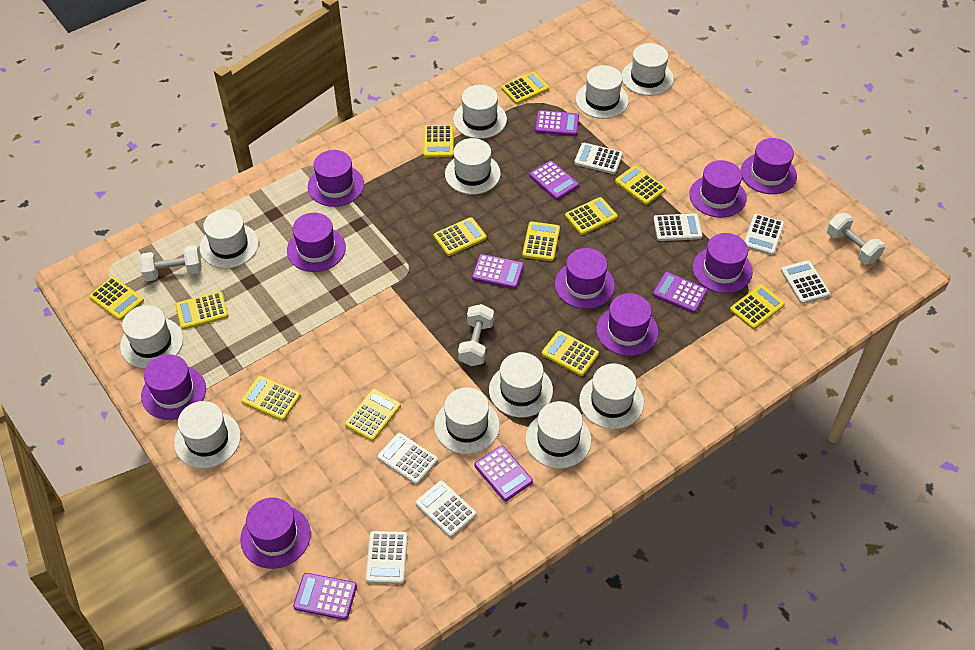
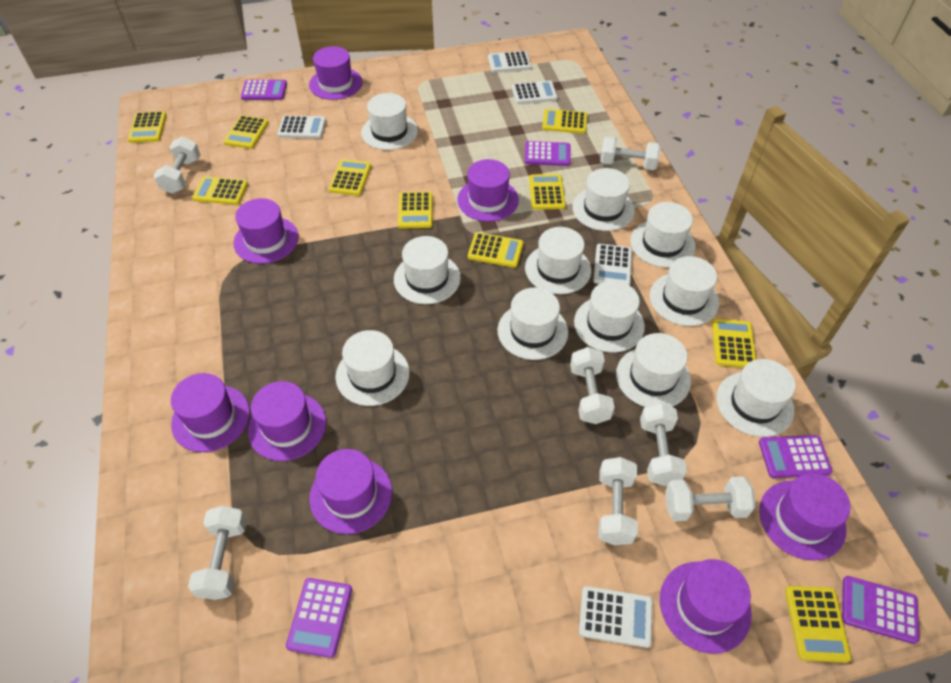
purple calculator: [293,573,357,620] [472,254,524,289] [474,446,533,501] [529,161,579,200] [535,110,579,136] [653,272,708,313] = 6 -> [241,80,287,100] [286,578,352,658] [525,141,571,166] [759,435,832,478] [842,576,919,644] = 5
purple hat: [141,354,206,420] [240,497,311,569] [287,213,346,272] [308,150,364,207] [555,248,615,309] [596,293,659,356] [689,160,746,218] [692,233,753,293] [741,138,797,194] = 9 -> [171,373,250,452] [233,198,299,264] [248,381,326,461] [309,46,363,100] [309,449,392,534] [457,159,519,222] [660,559,752,654] [759,473,850,561] = 8
white calculator: [366,531,408,584] [377,433,438,485] [415,481,477,538] [574,143,623,174] [653,214,703,241] [745,214,785,255] [781,260,830,304] = 7 -> [277,116,326,139] [488,51,531,73] [512,81,558,104] [579,586,653,648] [593,244,632,286] = 5
white dumbbell: [139,245,202,281] [458,304,494,366] [826,213,885,264] = 3 -> [154,137,201,194] [188,506,247,600] [570,347,615,424] [598,457,638,545] [600,136,661,170] [640,403,687,486] [665,477,755,521] = 7
yellow calculator: [89,277,144,320] [175,291,228,330] [241,376,301,421] [345,389,401,441] [424,125,454,158] [434,217,487,256] [501,72,549,104] [522,221,560,261] [542,331,599,376] [565,197,618,235] [615,166,666,205] [730,285,785,329] = 12 -> [128,111,167,143] [192,177,248,205] [223,115,269,149] [328,159,371,196] [398,192,433,229] [468,232,523,268] [529,174,566,210] [542,109,587,134] [712,319,756,368] [785,586,851,663] = 10

